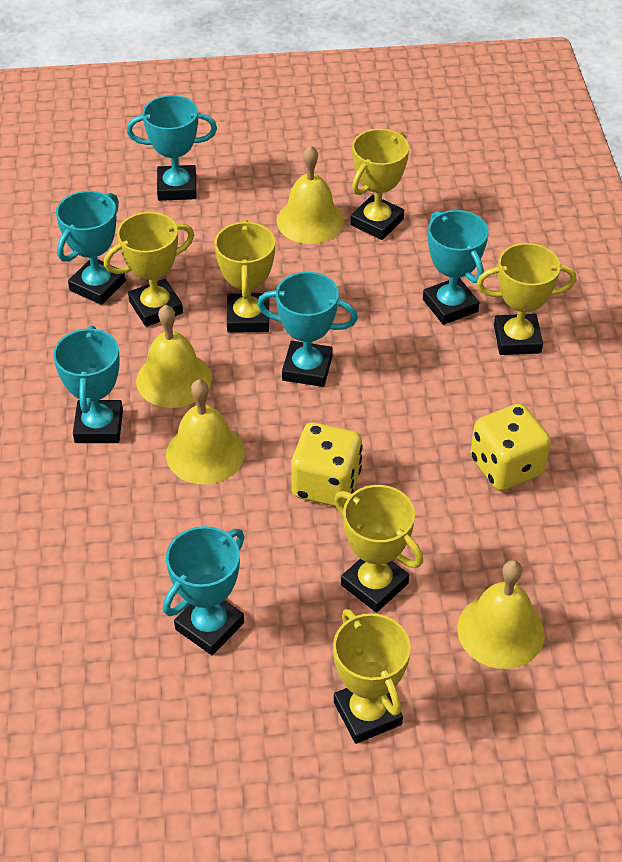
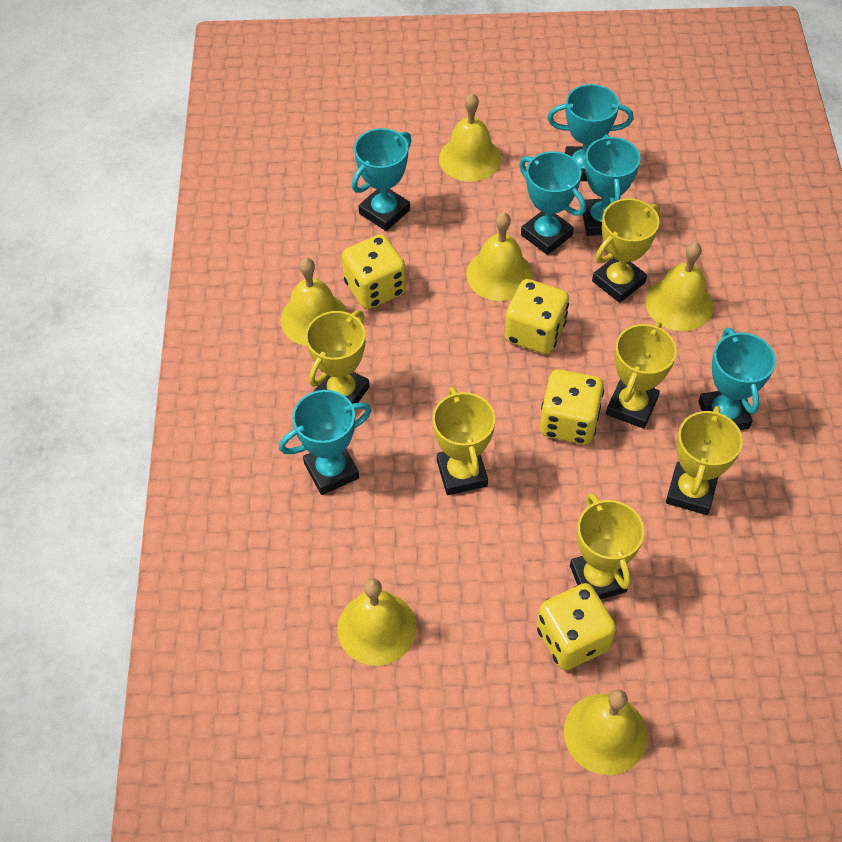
yellow bell: [136,305,212,408] [166,379,245,484] [277,145,345,244] [457,560,545,669] = 4 -> [280,258,348,346] [337,578,417,666] [439,93,501,182] [466,212,533,301] [564,689,647,775] [645,242,713,331] = 6
yellow dice: [291,423,363,507] [470,403,551,491] = 2 -> [342,234,406,309] [505,279,569,354] [536,583,616,670] [540,369,604,444] = 4

